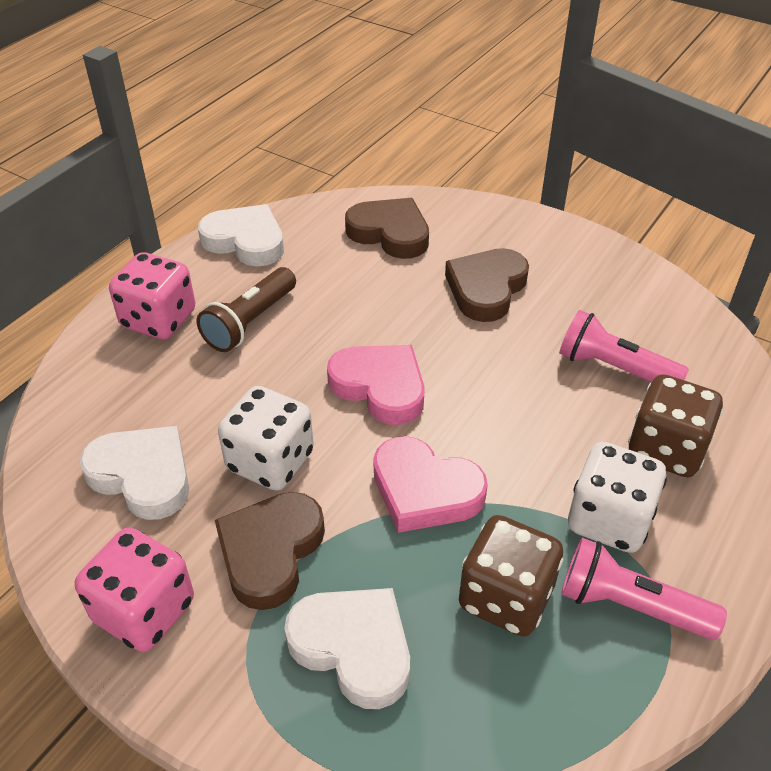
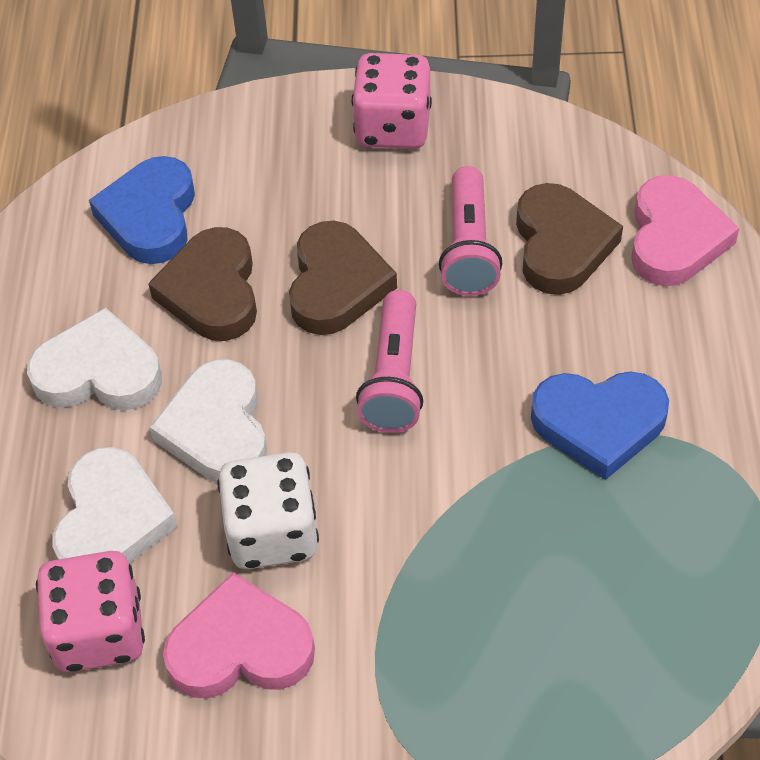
blue heart: none = 0 -> [89,156,195,264] [531,371,669,480] = 2
brown dice: [459,515,563,636] [628,374,723,477] = 2 -> none = 0
brown flashlight: [197,267,296,352] = 1 -> none = 0
white dice: [218,386,314,491] [568,442,667,553] = 2 -> [217,452,319,569] = 1

